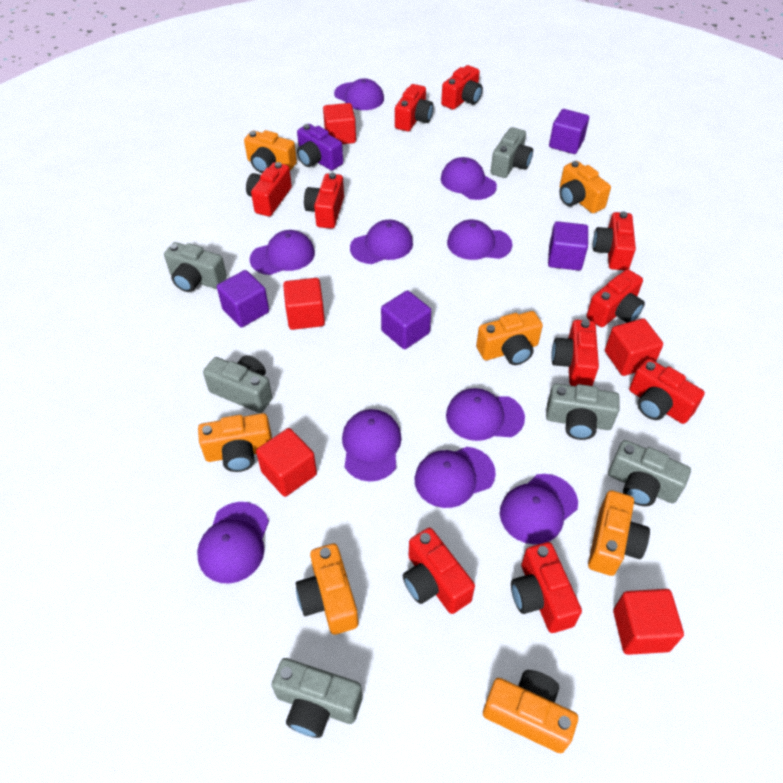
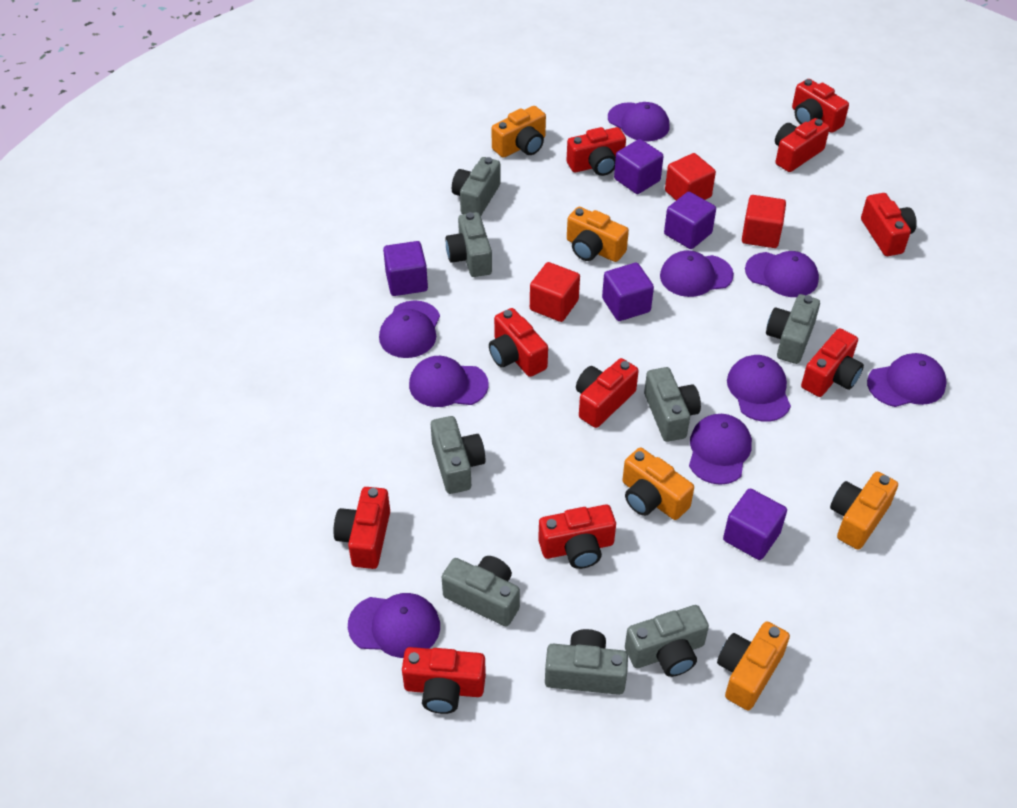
grey camera: [164,242,227,292] [203,355,272,413] [272,658,362,738] [491,127,533,178] [546,383,620,440] [608,440,691,506] = 6 -> [431,416,485,494] [442,556,520,627] [446,212,492,277] [452,157,501,216] [545,629,628,695] [625,605,709,677] [644,367,701,442] [766,294,820,364] = 8
orange camera: [198,413,272,472] [244,130,297,173] [296,543,358,635] [476,311,543,365] [483,670,578,753] [559,161,611,213] [588,490,650,576] = 7 -> [491,106,546,158] [567,207,629,262] [622,448,694,520] [717,621,790,710] [830,472,898,550] = 5
purple camera: [297,124,343,170] = 1 -> none = 0
purple cap: [197,502,269,584] [250,230,315,275] [334,78,384,110] [342,409,402,481] [350,220,413,264] [415,447,496,508] [441,157,497,200] [446,388,525,441] [447,220,512,260] [500,474,578,544] = 10 -> [348,593,440,658] [379,301,440,358] [409,356,489,407] [608,102,670,141] [660,250,734,297] [689,414,752,485] [727,355,791,422] [745,251,819,297] [867,353,947,407] = 9
purple cube: [217,270,269,327] [381,290,431,349] [548,221,588,271] [549,109,589,154] = 4 -> [383,241,428,296] [602,263,654,321] [614,139,664,194] [664,192,716,249] [723,488,787,560] = 5
red cube: [256,428,317,497] [283,278,325,330] [323,103,356,144] [605,318,663,376] [613,589,684,655] = 5 -> [530,262,580,322] [665,153,716,200] [742,195,786,248] = 3

